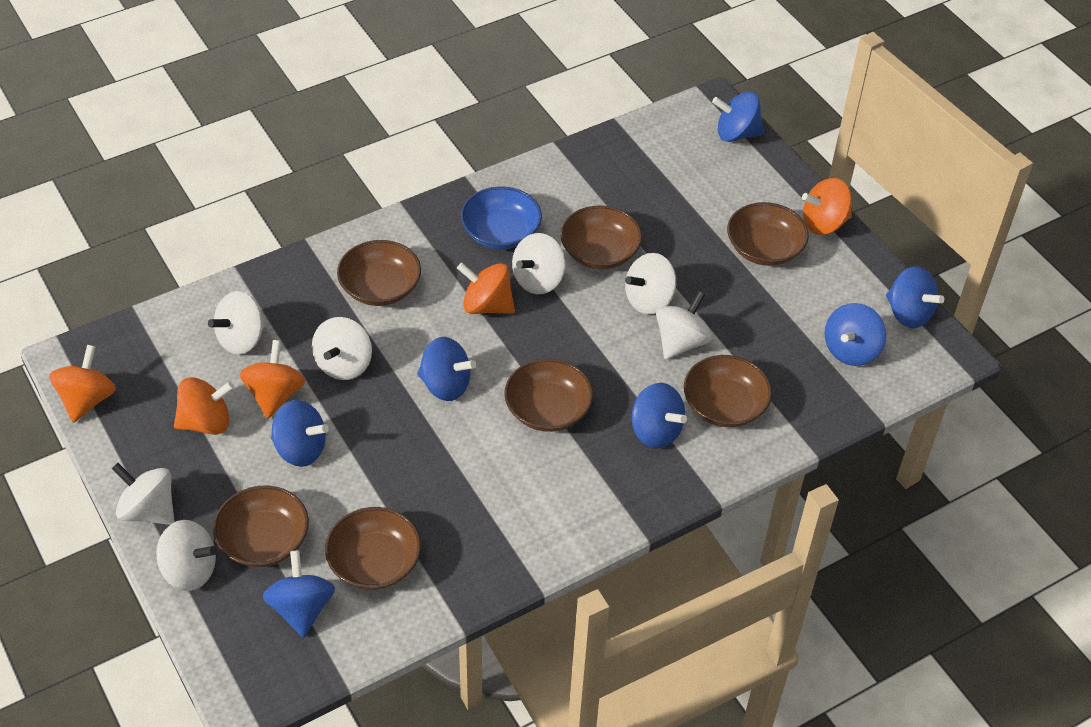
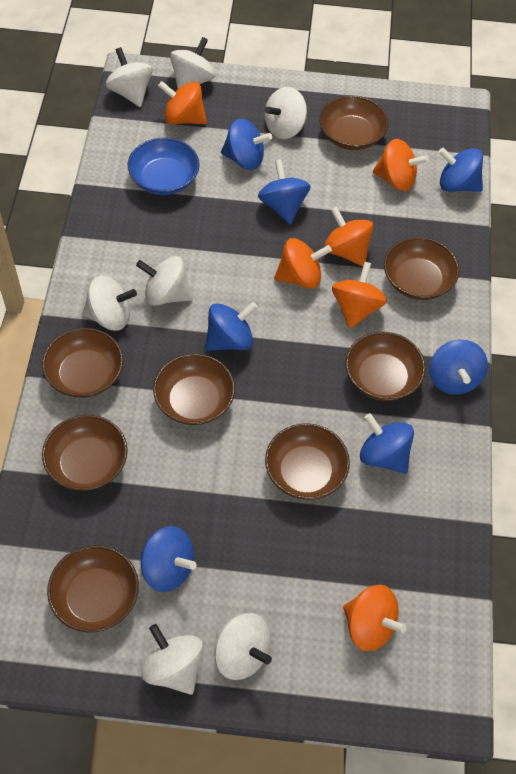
brown bowl: [213,485,309,567] [325,507,421,590] [337,240,421,306] [504,359,593,432] [560,205,642,269] [684,355,772,427] [727,202,809,266] = 7 -> [42,328,123,398] [42,415,128,491] [47,545,139,632] [153,354,235,425] [265,423,350,500] [319,95,388,150] [345,332,426,401] [384,237,459,300] = 8
orange spinning top: [49,345,116,423] [174,377,234,435] [240,340,305,418] [457,263,515,314] [802,178,852,235] = 5 -> [158,81,207,124] [274,238,332,289] [324,207,374,266] [332,262,387,329] [343,585,407,651] [373,139,429,191] = 6

